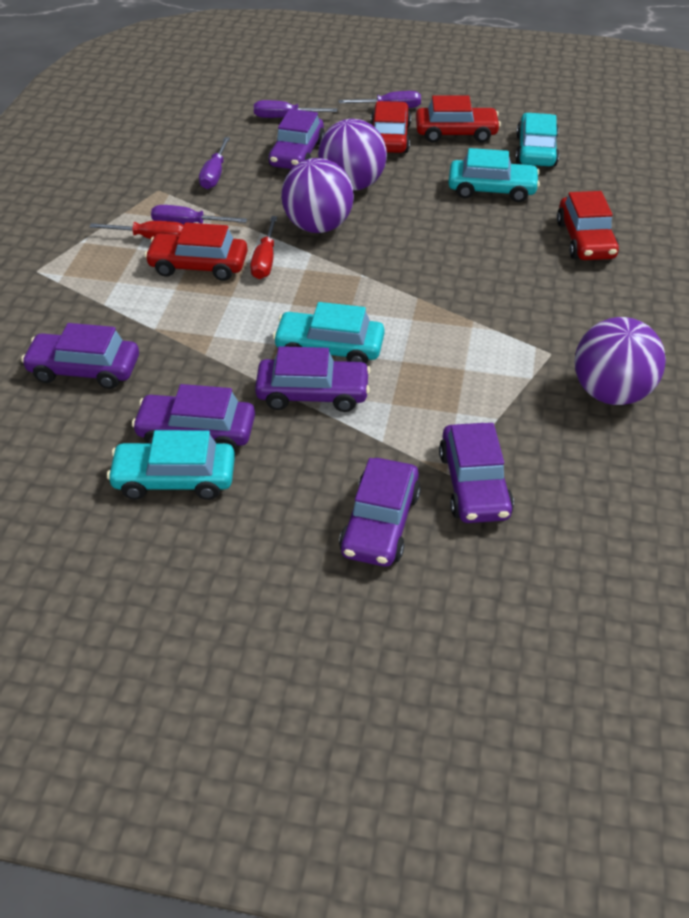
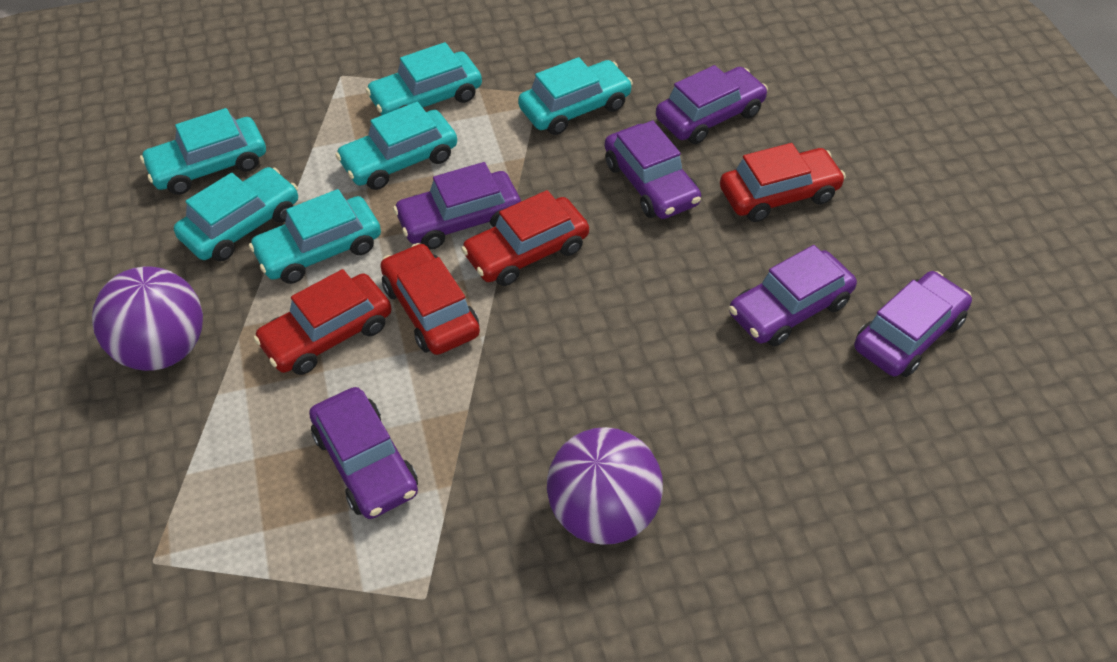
purple ball: [281,158,354,233] [318,119,387,191] [574,317,666,405] = 3 -> [92,267,203,371] [547,427,663,545] = 2
purple screwdriver: [151,205,247,225] [199,137,230,189] [254,100,337,118] [339,91,421,108] = 4 -> none = 0
red screwdriver: [89,221,184,239] [250,216,277,279] = 2 -> none = 0
turquoise car: [107,430,235,500] [273,302,385,364] [448,148,540,202] [516,113,559,167] = 4 -> [140,108,266,195] [174,167,298,262] [249,189,381,284] [335,102,457,190] [366,42,482,115] [518,57,633,135] = 6

